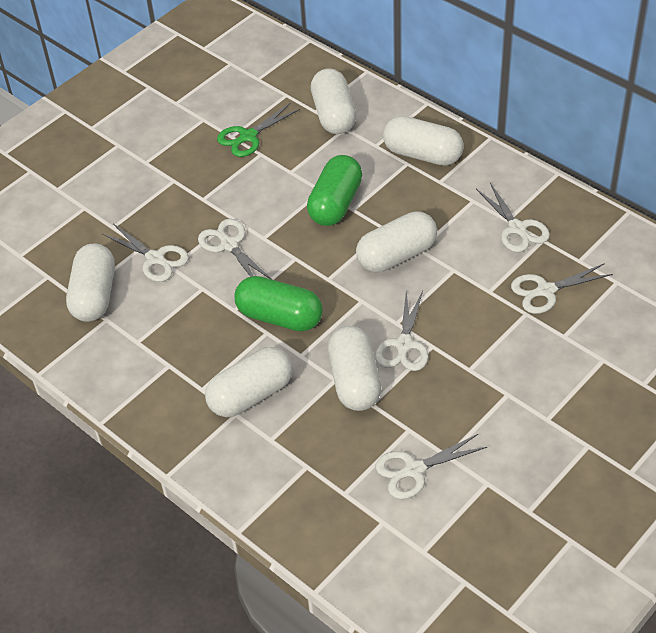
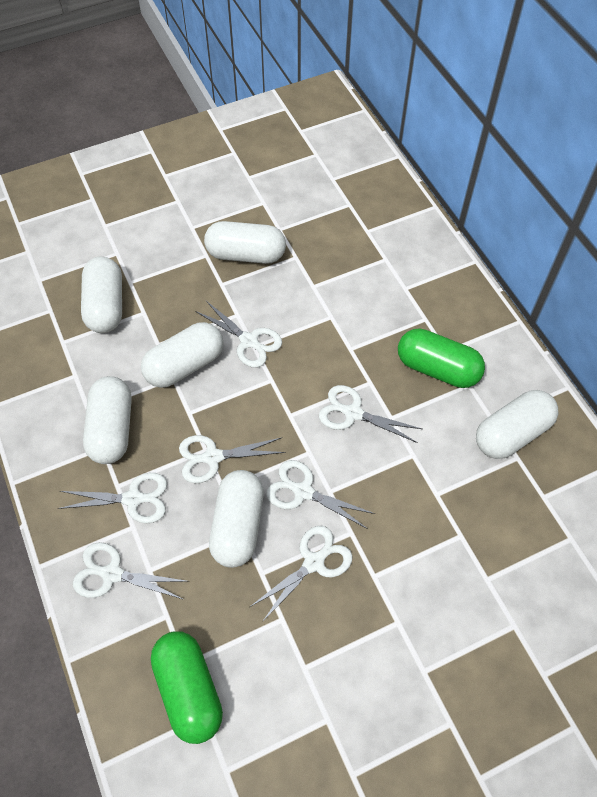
green scissors: [217,103,300,157] = 1 -> none = 0
white scissors: [102,224,189,282] [198,219,271,279] [375,291,429,371] [376,434,487,499] [476,183,550,252] [511,263,613,314] = 6 -> [57,473,167,523] [73,542,190,600] [179,435,286,483] [195,301,282,368] [250,526,353,622] [267,460,375,529] [319,385,422,443] = 7

